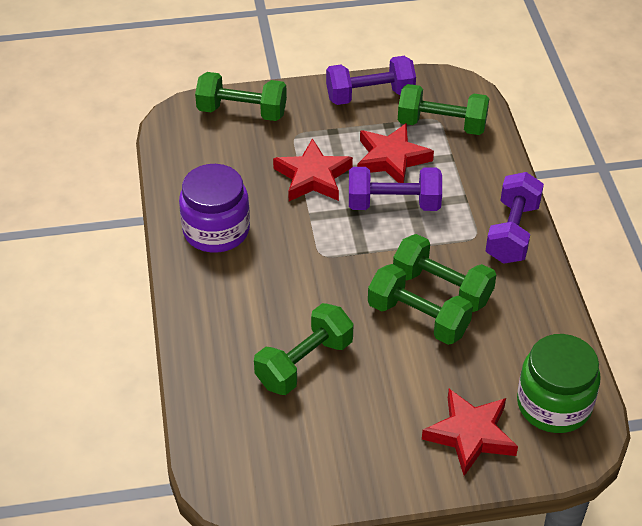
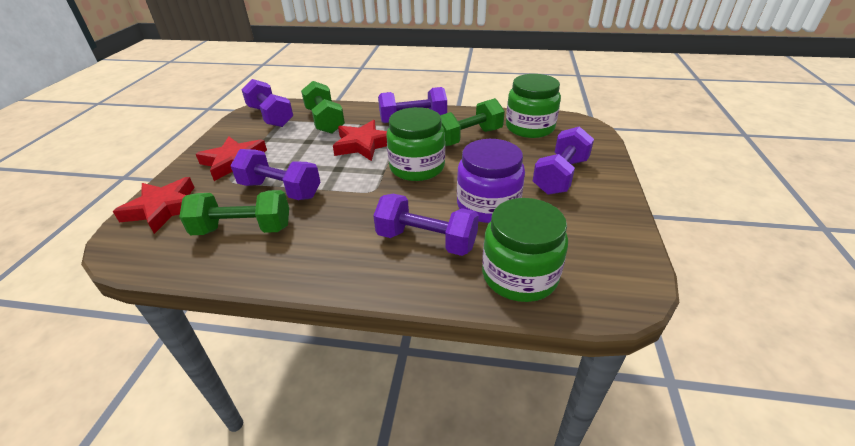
green dumbbell: [195,72,287,121] [254,303,354,395] [368,264,473,345] [393,234,496,312] [398,84,489,135] = 5 -> [179,190,289,235] [301,81,345,133] [440,98,505,146] = 3
green jar: [517,334,601,433] = 1 -> [386,107,445,181] [482,198,568,302] [506,74,561,138] = 3
purple dumbbell: [326,56,416,105] [349,167,442,211] [486,172,544,264] = 3 -> [230,149,320,200] [242,79,293,127] [373,194,479,256] [378,87,447,123] [533,126,594,195] = 5

